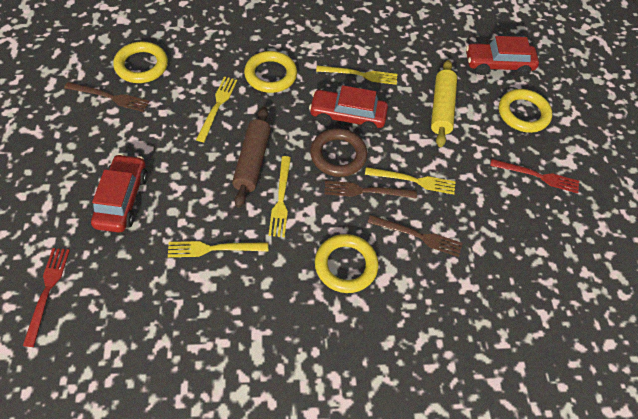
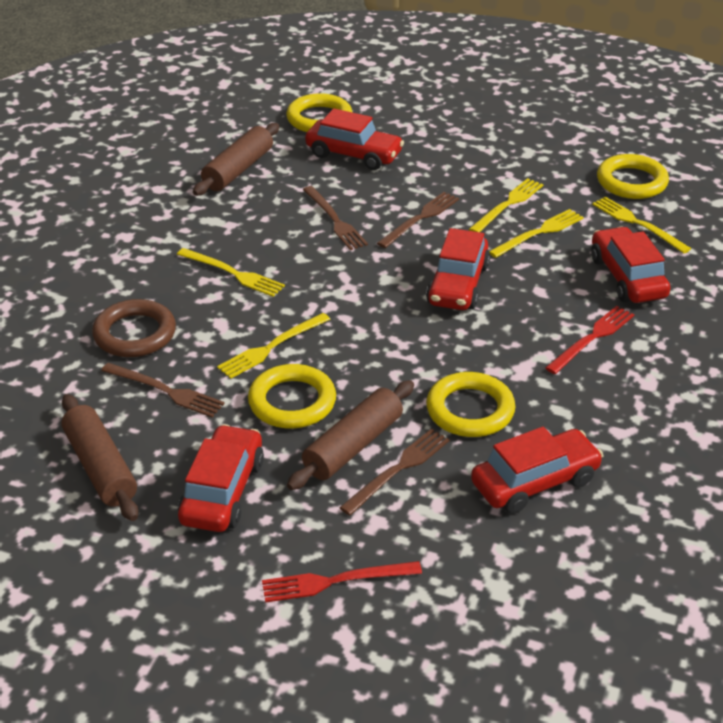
brown fork: [64,82,150,112] [324,181,417,199] [368,215,463,257] = 3 -> [101,363,225,417] [303,186,368,250] [339,428,450,515] [377,192,459,248] = 4
brown rolling pin: [232,107,271,208] = 1 -> [61,394,138,521] [193,123,279,196] [287,380,414,490] = 3
red car: [91,154,148,232] [309,85,388,133] [466,36,539,76] = 3 -> [178,424,264,532] [305,108,404,170] [426,228,490,310] [471,427,604,514] [591,226,671,303] = 5
yellow rolling pin: [431,60,457,147] = 1 -> none = 0

